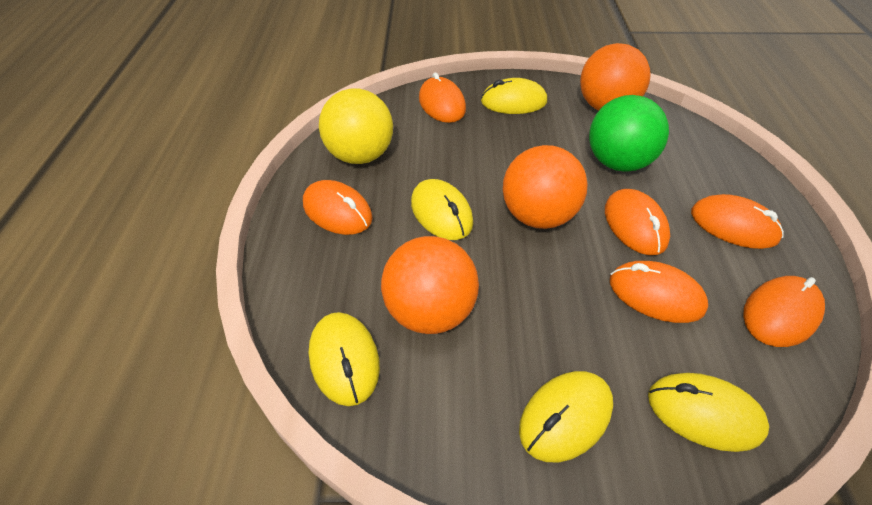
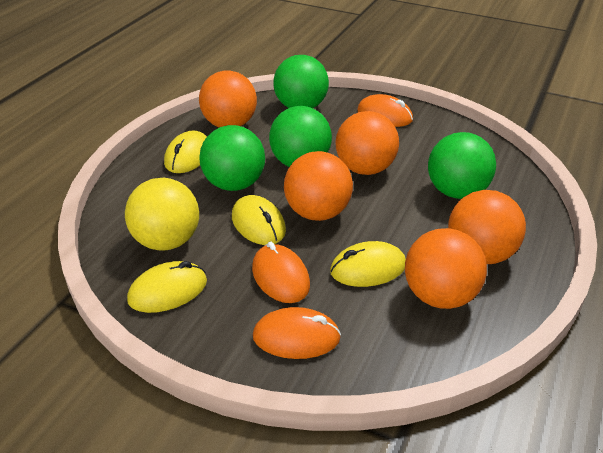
green ball: [589,95,669,172] = 1 -> [199,125,265,191] [269,106,332,167] [273,55,329,108] [428,132,496,199] = 4
orange ball: [381,236,479,334] [503,145,588,229] [580,43,651,110] = 3 -> [199,71,257,128] [284,151,353,221] [335,111,399,175] [405,228,487,309] [448,190,526,264] = 5
orange mouse: [303,180,373,235] [419,72,466,123] [605,189,670,255] [610,261,708,323] [691,194,784,249] [743,276,825,347] = 6 -> [252,242,310,303] [253,307,341,359] [357,94,413,127] = 3
yellow mouse: [309,312,380,406] [411,179,473,240] [481,78,547,114] [519,371,613,462] [648,373,769,452] = 5 -> [127,261,207,313] [164,131,207,173] [232,195,286,245] [330,241,406,287] = 4

